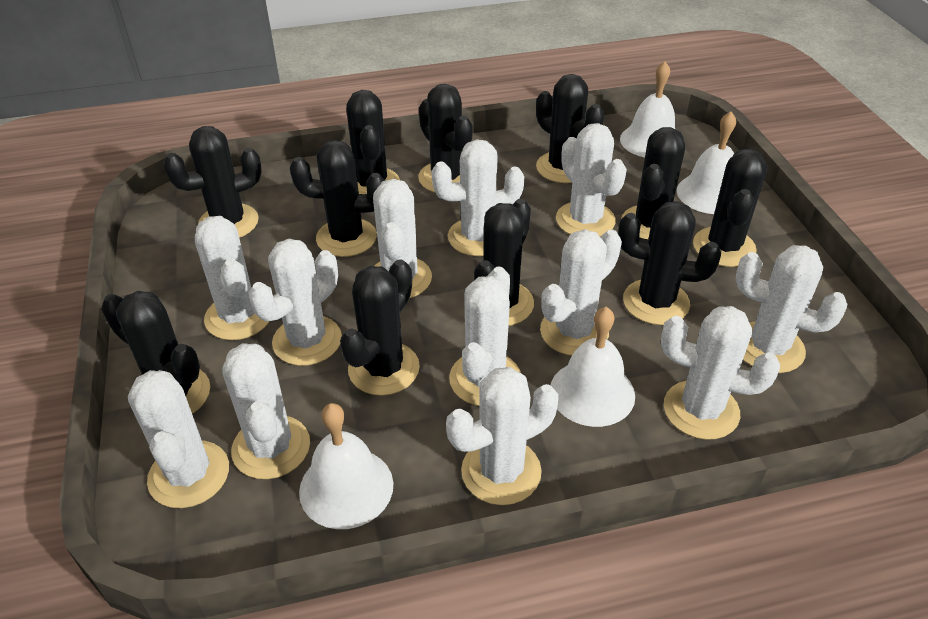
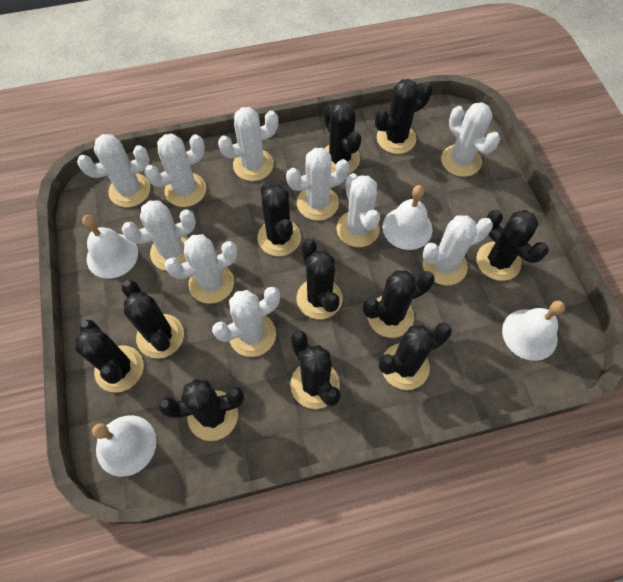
white cactus: [128,370,229,508] [195,216,269,340] [222,343,310,479] [249,239,342,366] [373,179,432,298] [431,140,524,256] [446,367,559,505] [449,266,521,406] [540,229,622,356] [556,123,627,237] [661,306,780,440] [735,245,847,373] = 12 -> [77,134,151,207] [122,200,196,271] [144,134,206,207] [164,234,237,304] [212,287,280,357] [218,107,278,181] [286,148,350,221] [336,173,380,247] [422,215,493,285] [441,102,500,177] = 10

